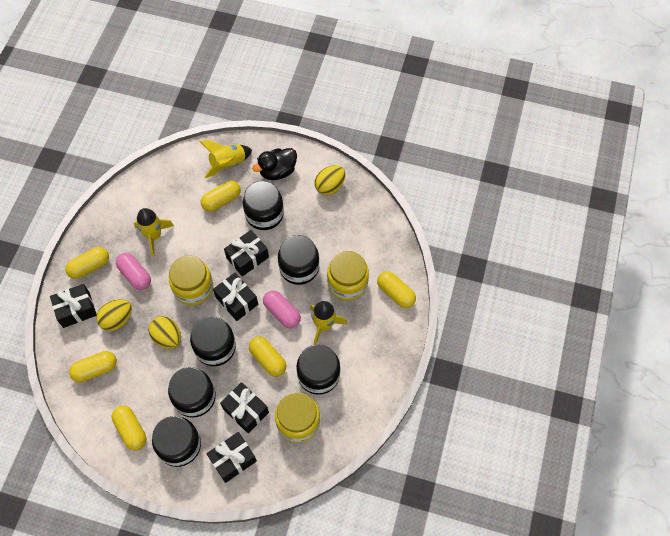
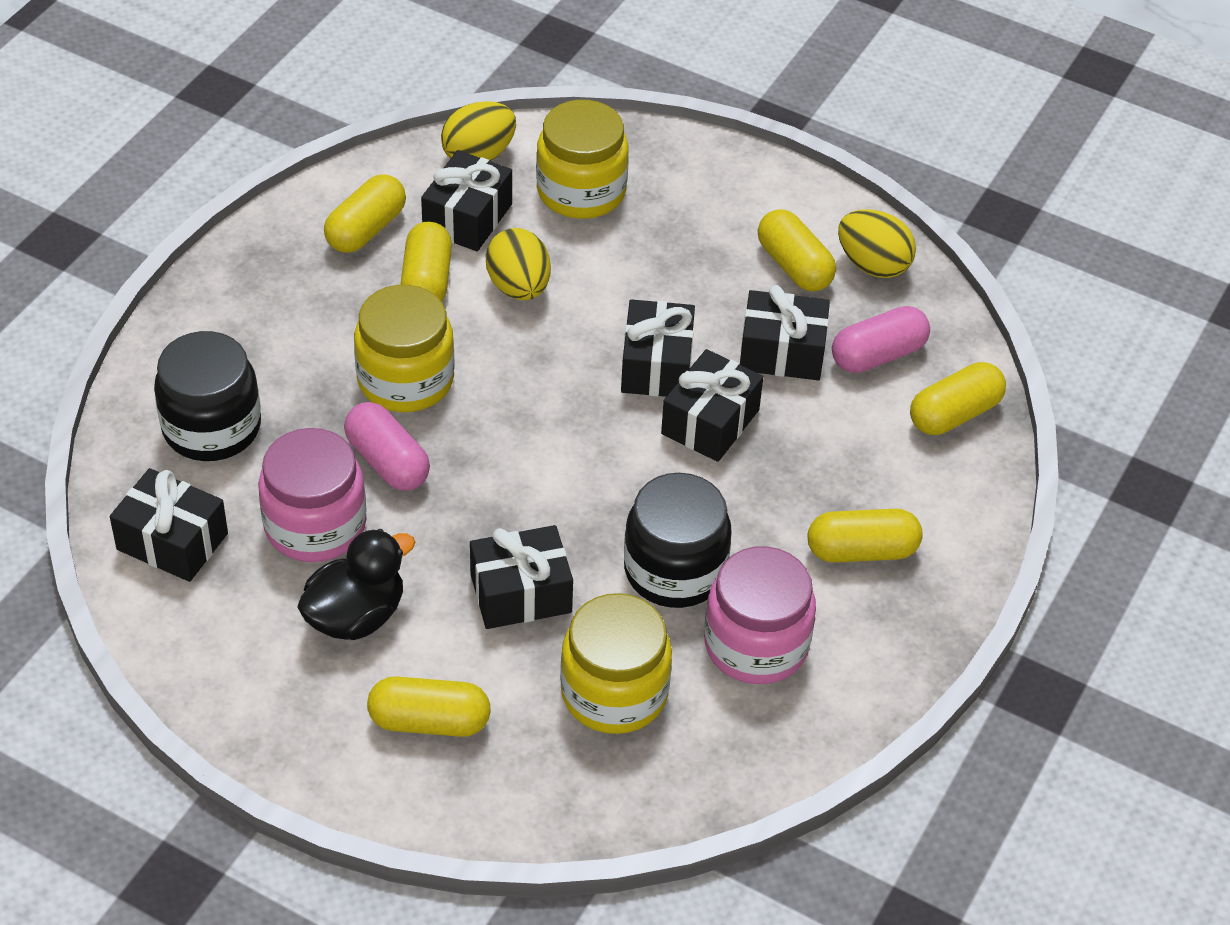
black gift: [50,284,97,328] [206,432,257,483] [213,273,258,321] [220,382,269,433] [224,230,269,276] = 5 -> [110,468,228,582] [421,150,512,251] [470,525,573,629] [621,299,695,397] [661,349,763,462] [740,285,830,380] = 6
black jar: [152,416,201,467] [168,367,216,418] [190,316,236,366] [243,181,284,230] [278,235,319,285] [296,344,340,395] = 6 -> [154,331,261,461] [624,473,732,608] = 2
pink jar: none = 0 -> [258,428,367,562] [704,546,816,684] = 2
yellow rocket: [134,208,174,256] [200,140,252,178] [310,301,348,345] = 3 -> none = 0

